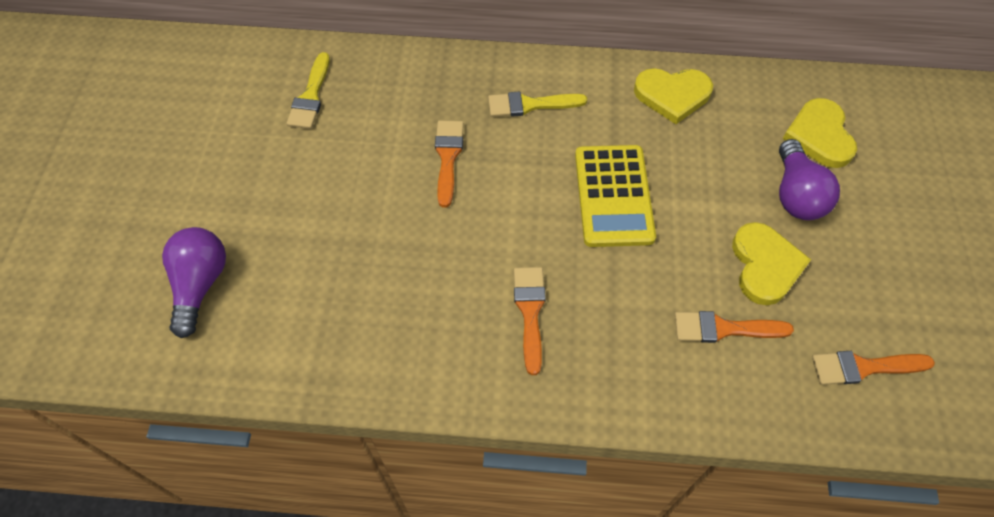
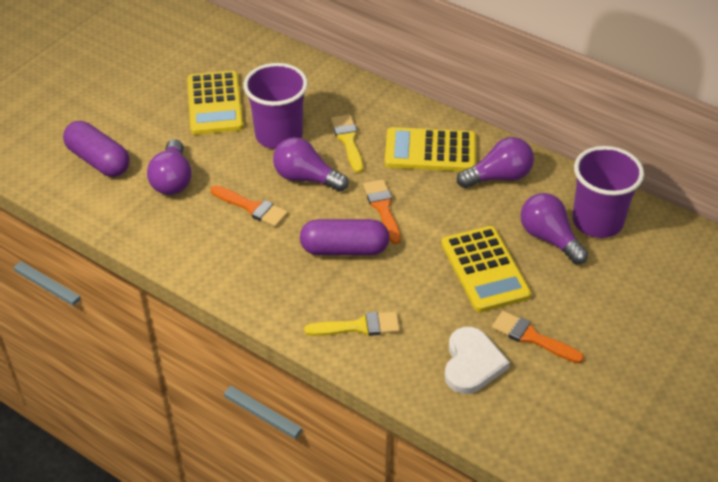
orange brush: [435,121,464,208] [514,267,546,375] [675,311,794,343] [812,351,935,385] = 4 -> [210,185,288,227] [363,179,401,244] [492,311,584,364] = 3
purple capsule: none = 0 -> [63,121,130,177] [300,219,390,255] = 2
purple cup: none = 0 -> [243,63,308,149] [572,146,644,238] = 2
purple light bulb: [162,227,226,338] [779,139,840,220] = 2 -> [147,139,192,195] [273,137,349,192] [457,137,534,188] [521,193,588,264] = 4
white heart: none = 0 -> [445,327,510,394] = 1
yellow calculator: [575,145,656,247] = 1 -> [187,71,243,135] [385,127,476,171] [441,226,531,312] = 3
yellow heart: [634,68,713,124] [732,222,811,305] [783,98,857,168] = 3 -> none = 0

